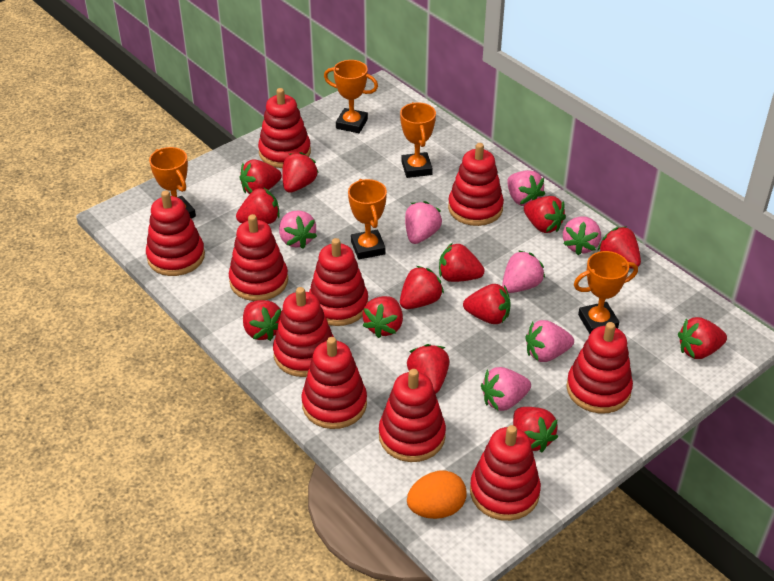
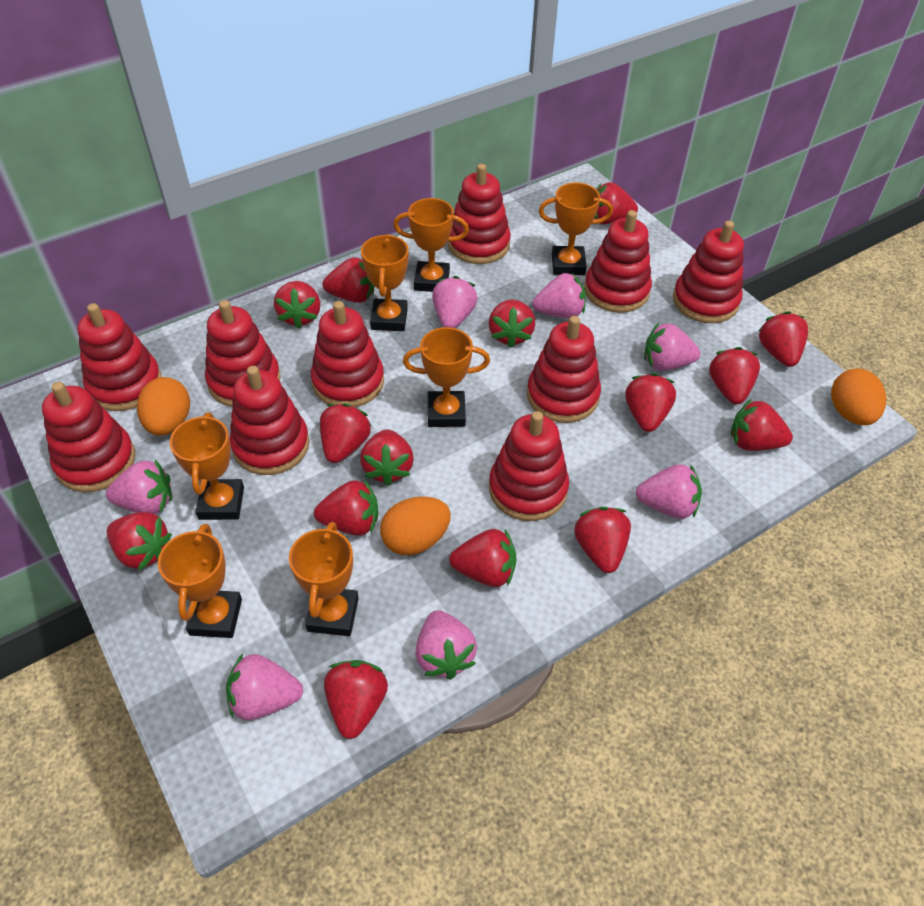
orange egg: [407,470,466,519] = 1 -> [137,377,190,436] [380,496,451,555] [831,368,886,425] = 3
orange trophy: [149,147,196,219] [324,60,378,133] [348,179,387,260] [400,102,436,178] [574,251,638,334] = 5 -> [158,524,242,638] [170,413,244,520] [289,522,359,636] [361,234,409,331] [393,198,469,292] [403,327,490,427] [539,183,613,275] = 7
red strawberry: [236,187,280,224] [240,159,282,194] [243,300,281,341] [282,152,319,193] [363,296,403,338] [400,266,444,309] [407,344,449,393] [439,242,485,282] [463,284,511,324] [513,407,558,452] [524,196,566,233] [598,226,641,269] [678,317,727,359] = 13 -> [107,512,172,571] [274,281,320,328] [314,479,378,536] [320,403,371,463] [322,257,374,303] [324,660,388,739] [360,430,414,486] [449,529,517,587] [489,299,535,348] [574,507,631,573] [594,182,638,225] [625,373,676,432] [709,347,760,404] [730,399,793,451] [759,311,808,367] = 15

